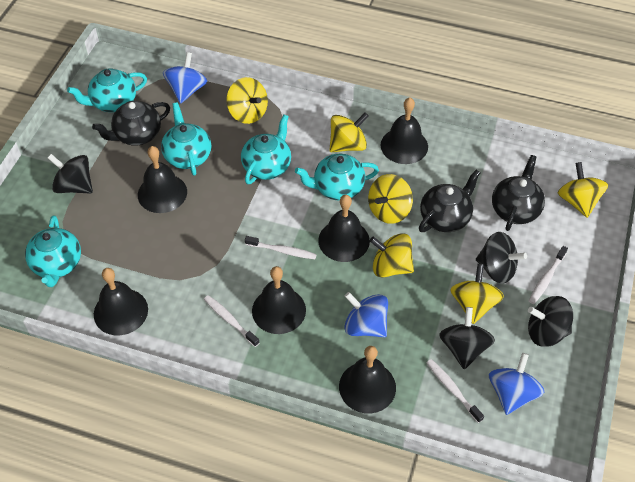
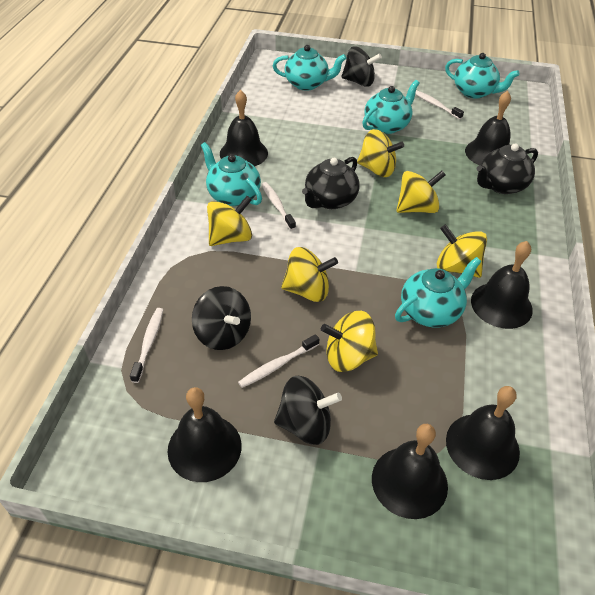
black spinning top: [48,154,93,194] [439,307,495,369] [476,232,527,284] [528,296,573,347] = 4 -> [192,286,251,350] [274,376,342,445] [341,46,382,87] = 3
black teapot: [92,101,170,146] [419,170,480,232] [492,155,545,231] = 3 -> [302,157,360,209] [476,144,538,194] = 2
blue spinning top: [163,52,207,104] [345,292,388,337] [489,353,544,415] = 3 -> none = 0

